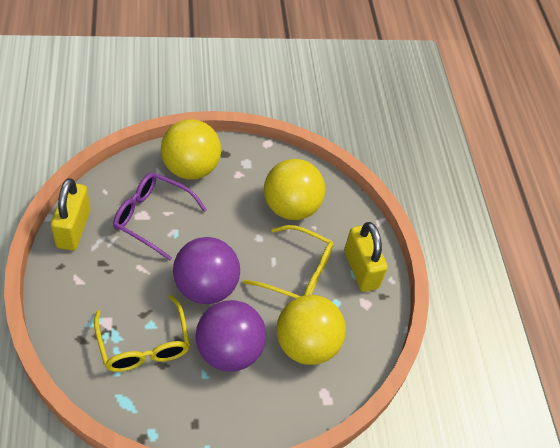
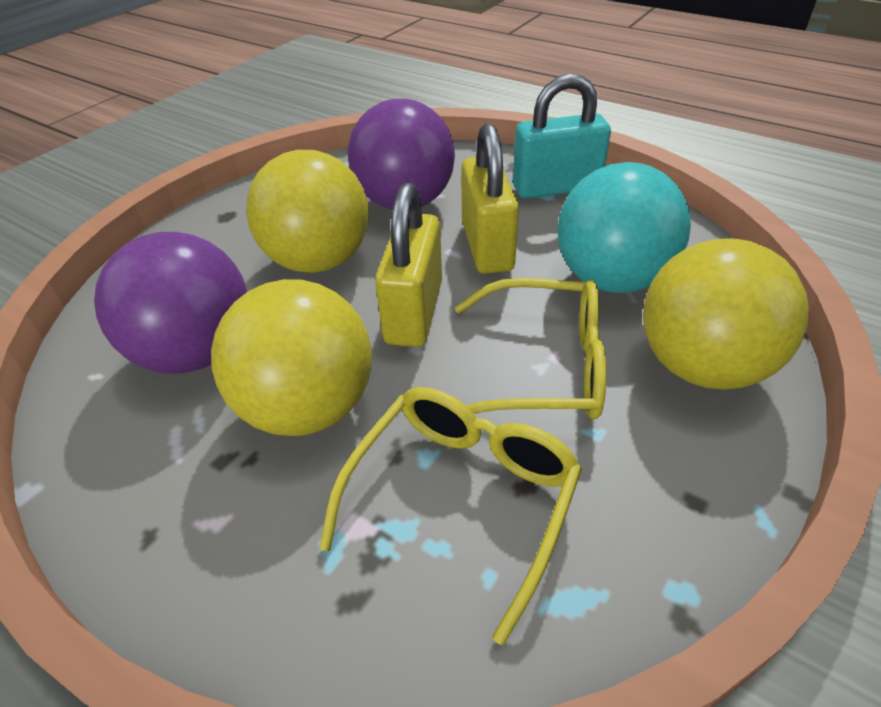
purple glasses: [113,172,207,261] = 1 -> none = 0
turquoise ball: none = 0 -> [558,162,691,293] = 1
turquoise padlock: none = 0 -> [513,73,611,199] = 1

